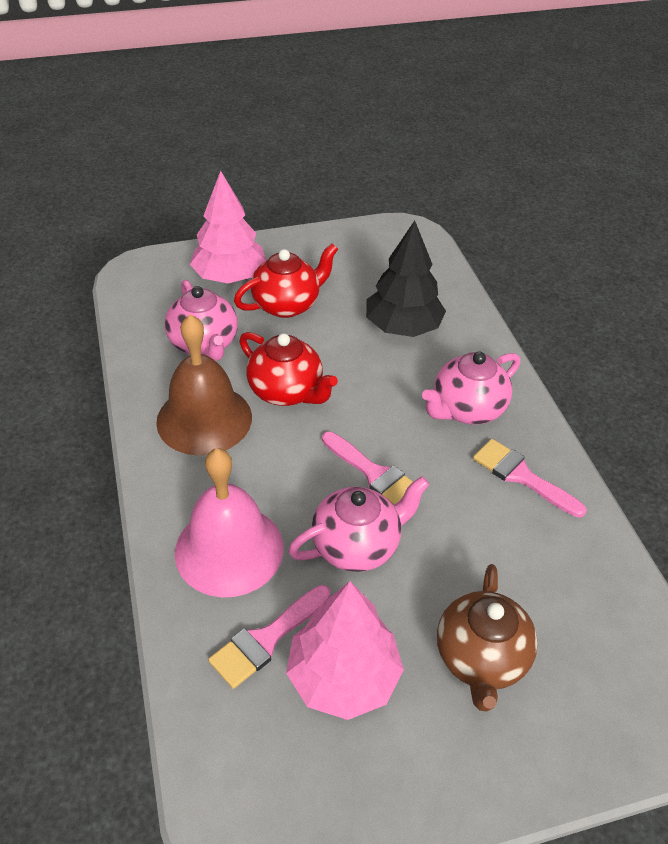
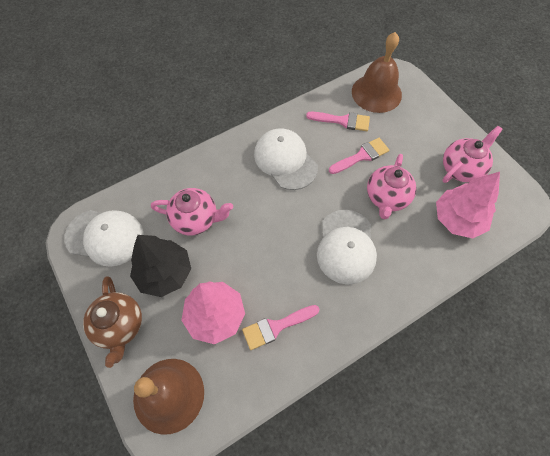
brown bell: [156,314,252,456] = 1 -> [133,359,204,435] [352,32,402,113] = 2
pink bell: [175,448,284,597] = 1 -> none = 0
red teapot: [234,243,338,318] [239,332,338,406] = 2 -> none = 0
white cap: none = 0 -> [64,210,144,267] [254,128,318,190] [317,210,377,284] = 3

